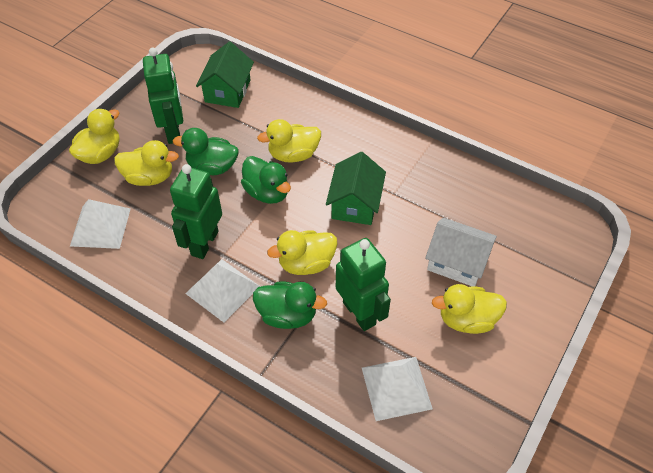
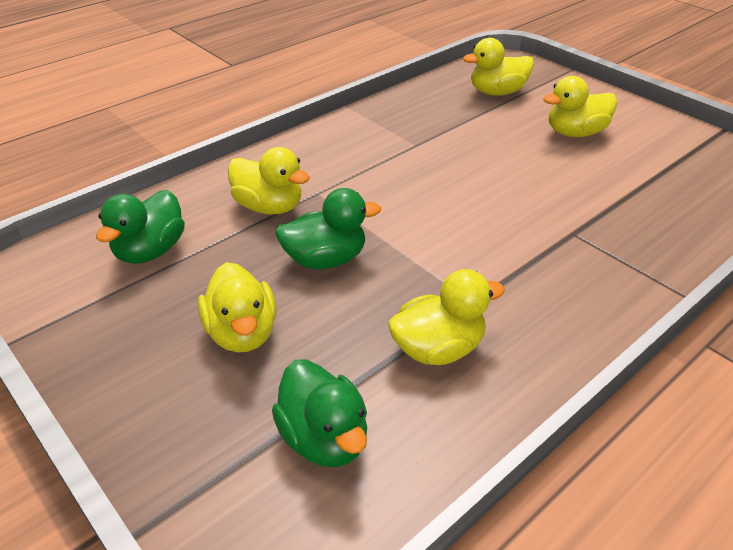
green house: [196,42,254,108] [326,152,386,225] = 2 -> none = 0
green robot: [143,48,183,144] [170,164,222,259] [336,238,391,331] = 3 -> none = 0
white house: [425,218,497,287] = 1 -> none = 0
white pyramid: [70,199,131,249] [185,259,260,323] [362,357,433,421] = 3 -> none = 0

